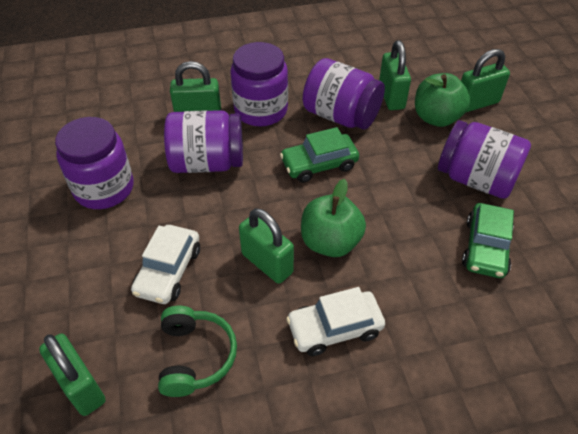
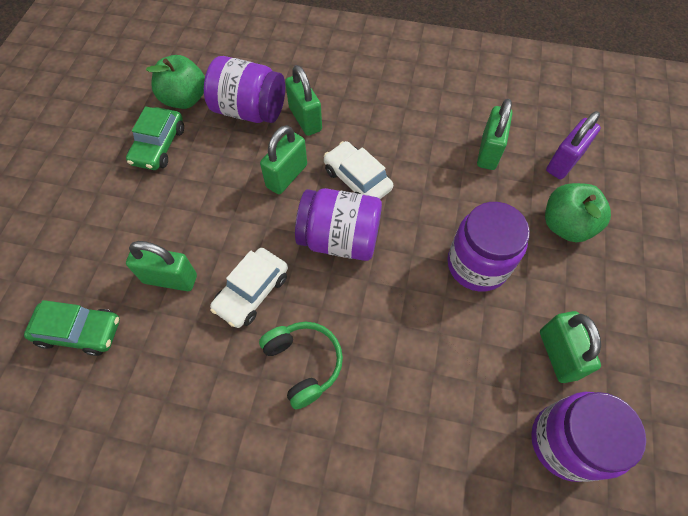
purple jar: [55,117,134,209] [164,110,243,173] [230,42,288,127] [303,58,385,130] [438,120,531,199] = 5 -> [204,56,285,123] [295,188,382,261] [447,202,530,292] [531,392,646,482] = 4
purple padlock: none = 0 -> [546,111,601,179] = 1

